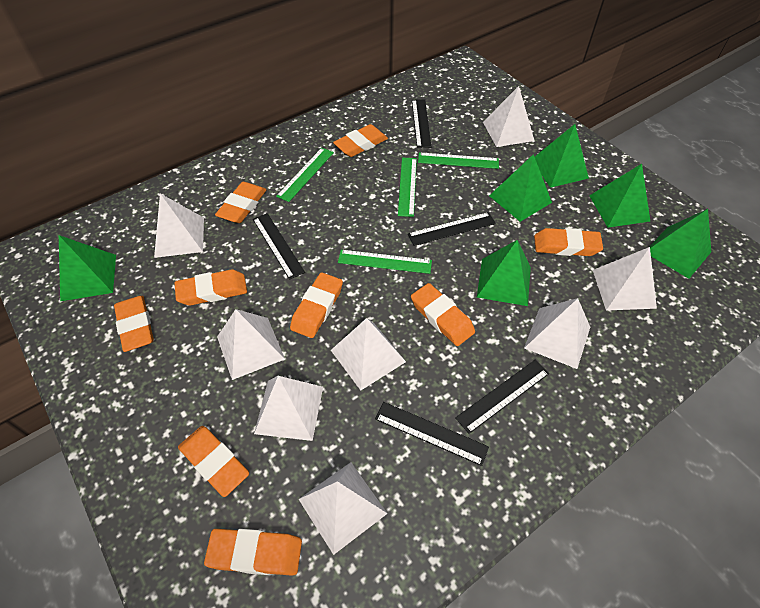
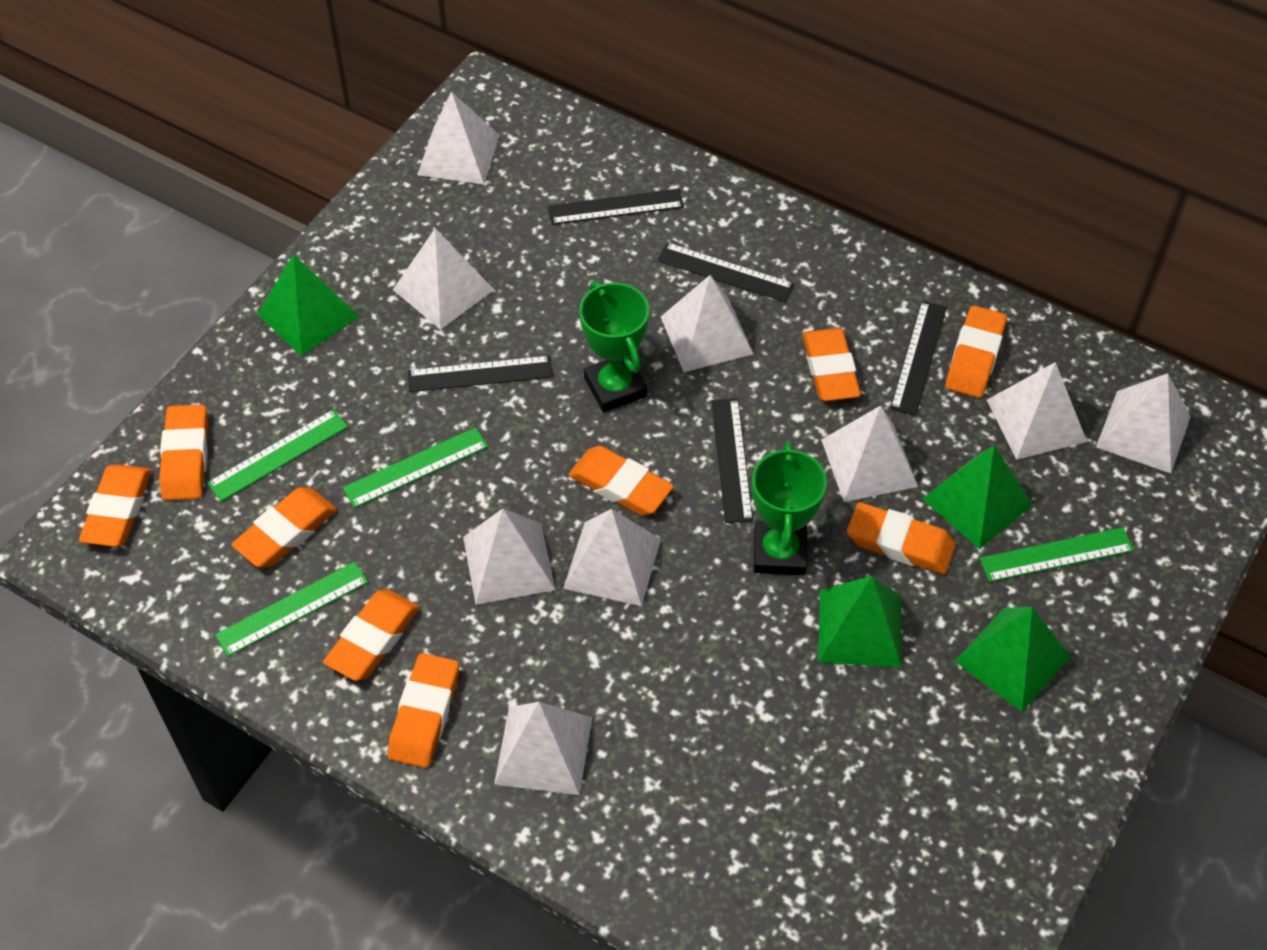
green pyramid: [59,235,116,301] [477,240,531,306] [489,154,552,222] [535,124,589,188] [589,164,650,228] [650,209,711,279] = 6 -> [257,254,360,356] [818,576,902,668] [922,446,1033,549] [955,607,1070,712] = 4
green trophy: none = 0 -> [579,281,649,412] [752,442,827,575] = 2
white pyramid: [154,193,204,258] [217,309,285,380] [254,376,323,441] [299,462,388,555] [331,318,406,390] [483,86,534,147] [524,298,590,369] [593,247,657,310] = 8 -> [393,229,494,330] [417,91,500,185] [463,508,555,605] [494,702,592,795] [563,509,661,606] [661,275,753,372] [821,405,918,502] [987,362,1087,460] [1096,373,1191,474] = 9

